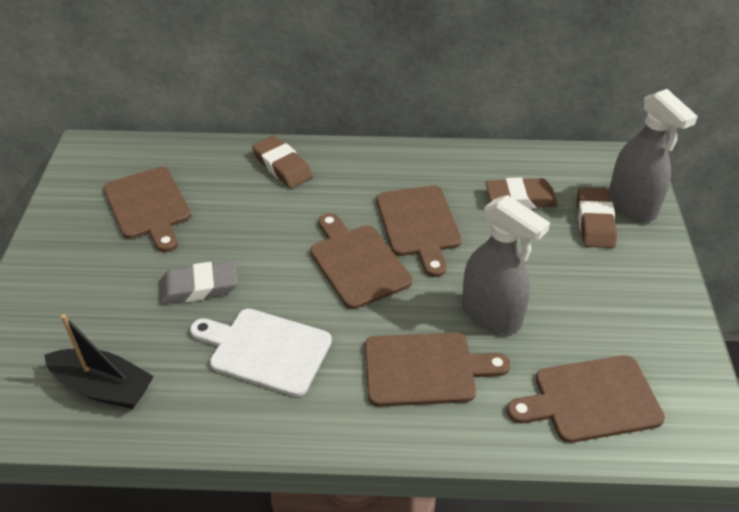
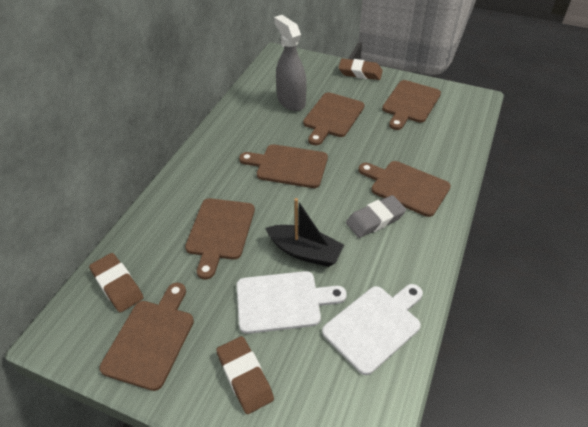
brown cutting board: [103,167,191,252] [310,213,412,309] [365,332,510,407] [376,185,462,277] [507,355,665,443] = 5 -> [99,283,194,391] [185,198,255,279] [239,144,328,188] [303,92,364,145] [358,161,451,217] [382,80,441,130] = 6
grey spray bottle: [462,195,550,334] [609,89,698,222] = 2 -> [274,15,307,111] = 1
white cutting board: [190,309,332,397] = 1 -> [237,271,347,334] [322,284,423,375] = 2

